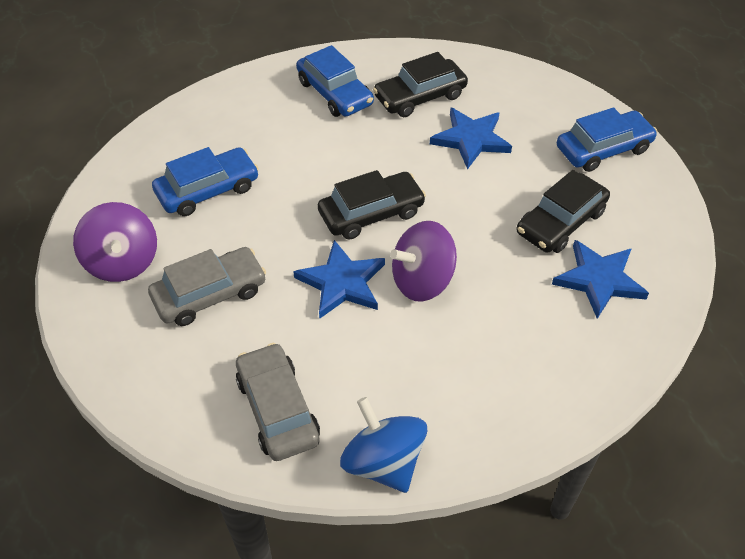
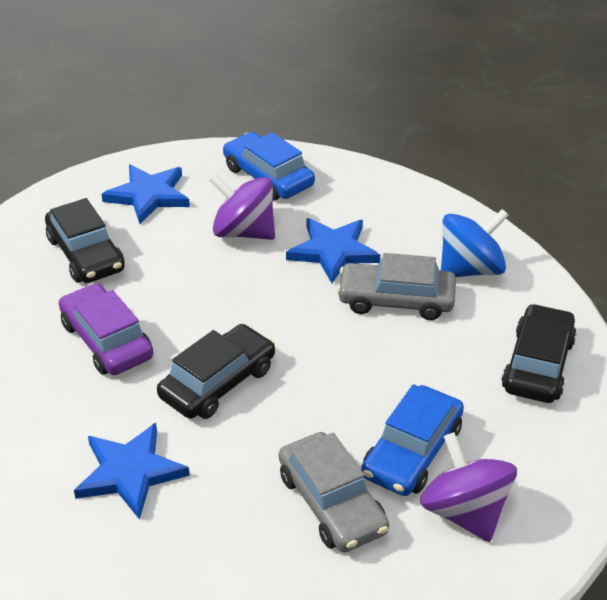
blue car: [152,147,259,216] [296,45,374,117] [557,107,657,172] = 3 -> [223,132,315,200] [361,384,464,496] = 2
purple car: none = 0 -> [59,283,153,375] = 1

